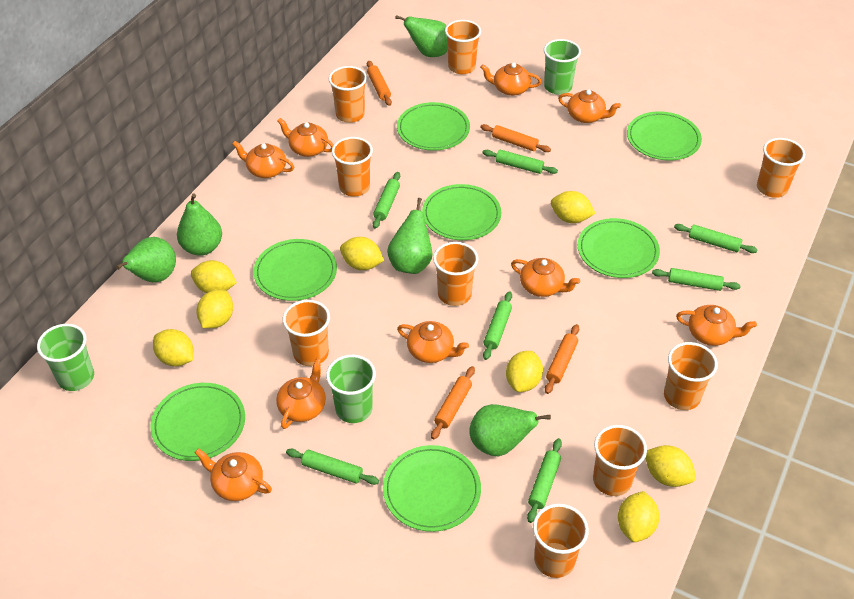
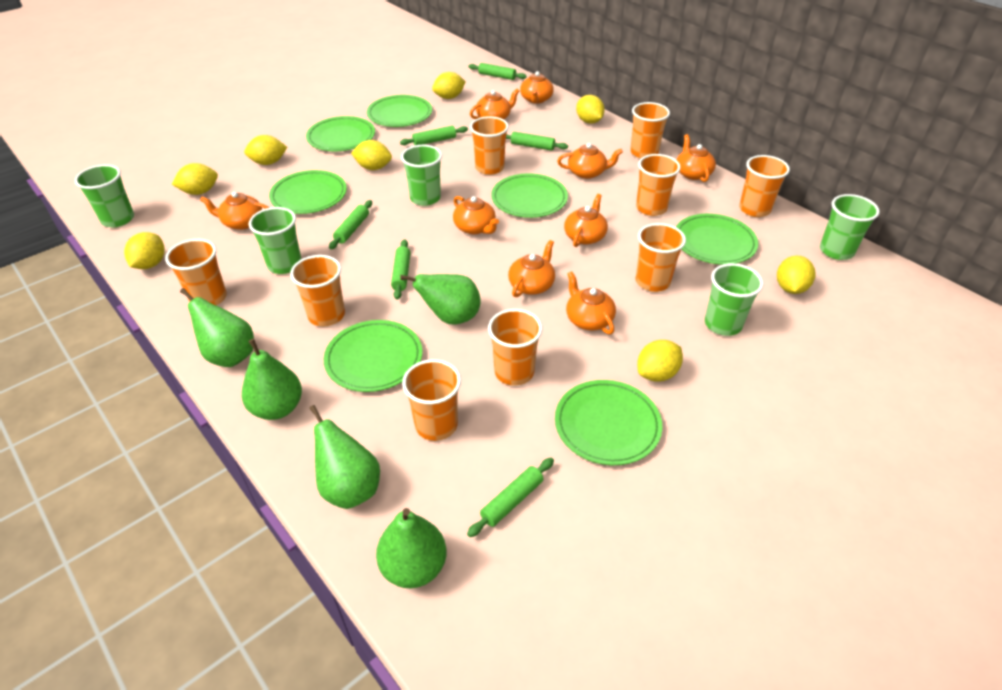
green cup: [37,324,94,391] [326,354,376,423] [544,39,581,95] = 3 -> [75,164,134,227] [249,207,301,274] [401,145,442,206] [705,263,763,336] [820,194,880,260] = 5
green rolling pin: [286,449,379,485] [373,172,400,229] [483,150,558,174] [483,291,512,360] [527,438,562,523] [652,268,741,291] [674,224,758,253] = 7 -> [329,200,372,249] [391,239,411,300] [400,126,468,145] [467,458,554,537] [469,63,527,80] [506,132,568,151] = 6
orange rolling pin: [367,61,392,106] [431,366,475,439] [480,124,551,152] [545,324,579,394] = 4 -> none = 0

